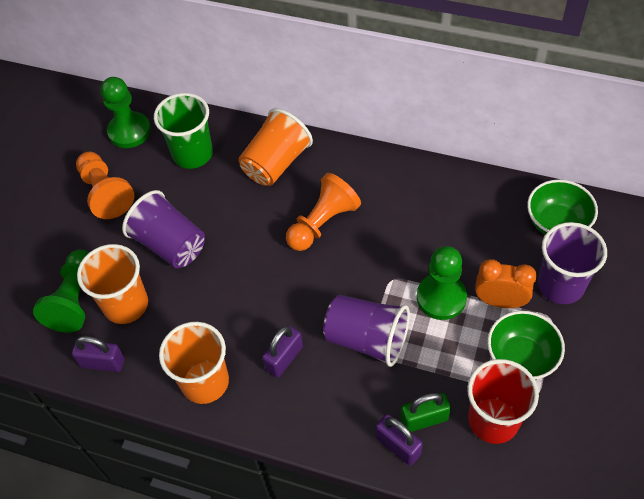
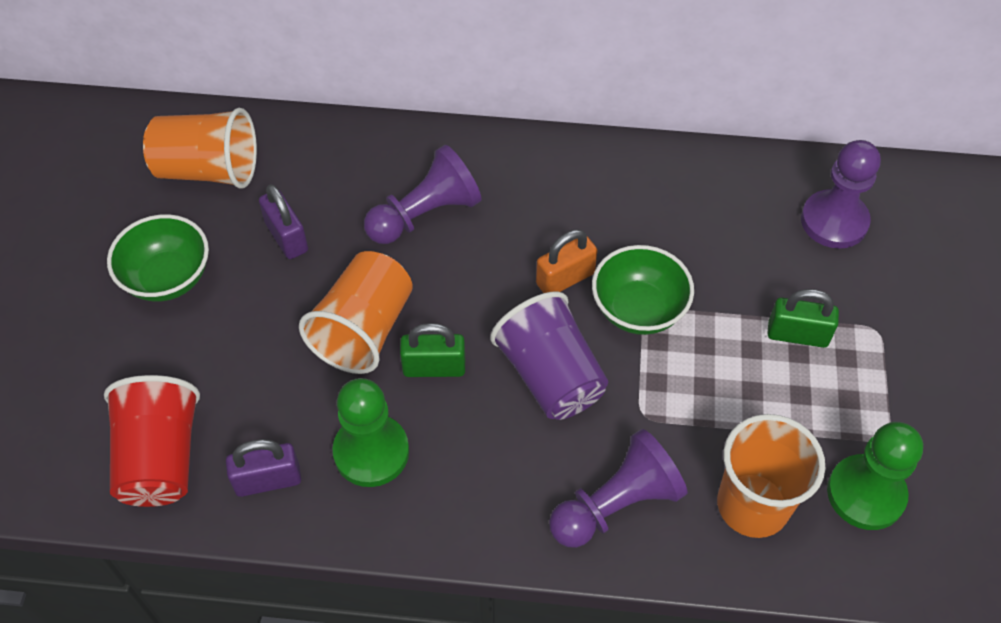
green cup: [154,93,213,169] = 1 -> none = 0
green padlock: [401,393,451,432] = 1 -> [400,323,465,377] [768,289,839,348] = 2
green pawn: [33,250,89,333] [101,77,151,148] [417,246,467,320] = 3 -> [332,378,409,487] [827,422,923,530] = 2
orange clock: [475,259,537,308] = 1 -> none = 0
orange padlock: none = 0 -> [536,230,598,293] = 1
orange pawn: [76,152,135,219] [286,173,361,251] = 2 -> none = 0
purple cup: [122,190,205,268] [323,295,410,367] [538,222,607,304] = 3 -> [490,292,608,420] = 1
purple padlock: [72,336,124,372] [262,325,303,378] [376,414,423,466] = 3 -> [226,439,301,497] [259,184,308,259] = 2
purple pawn: none = 0 -> [364,145,481,244] [549,429,687,548] [801,140,881,249] = 3

